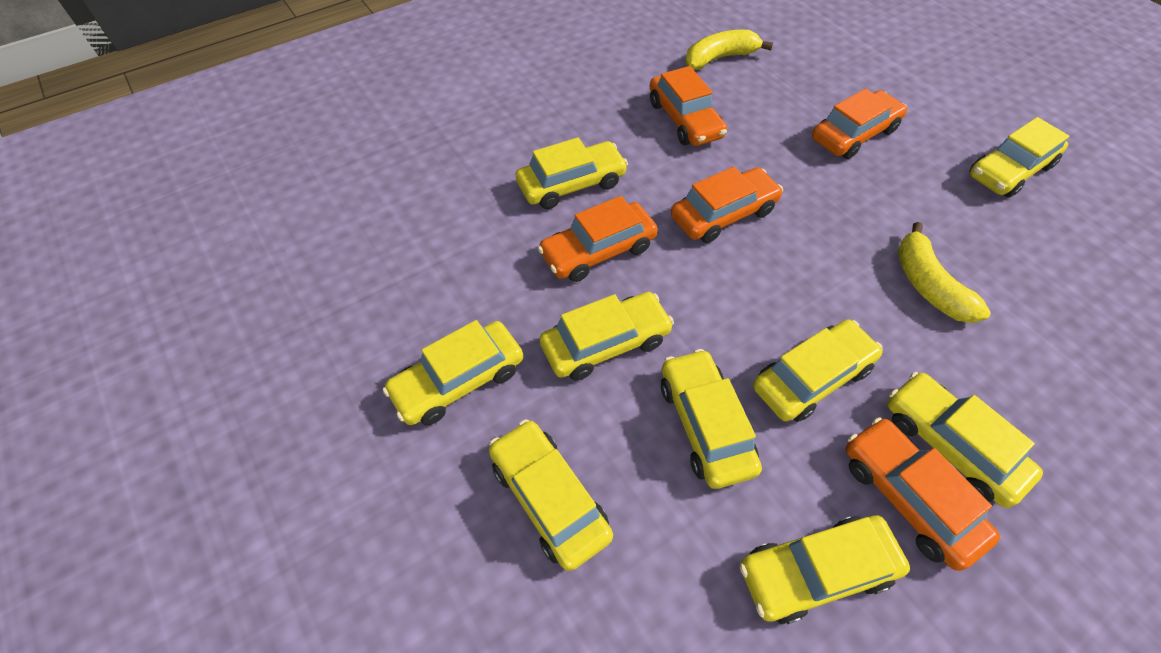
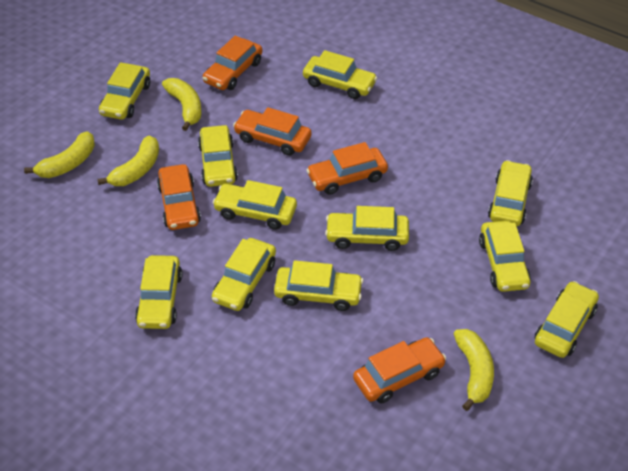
yellow banana: [685,30,773,70] [898,222,991,323] = 2 -> [24,131,95,178] [97,136,159,186] [162,78,202,131] [454,329,494,411] = 4
yellow car: [383,320,523,425] [489,419,613,571] [516,137,628,209] [540,292,674,381] [661,349,762,489] [739,515,910,624] [753,319,883,422] [887,372,1043,508] [970,117,1069,198] = 9 -> [99,62,150,120] [135,255,183,329] [198,125,238,187] [212,238,276,311] [213,180,297,230] [274,260,363,311] [303,50,377,99] [325,206,409,251] [479,221,531,292] [488,160,533,226] [535,281,599,358] = 11

